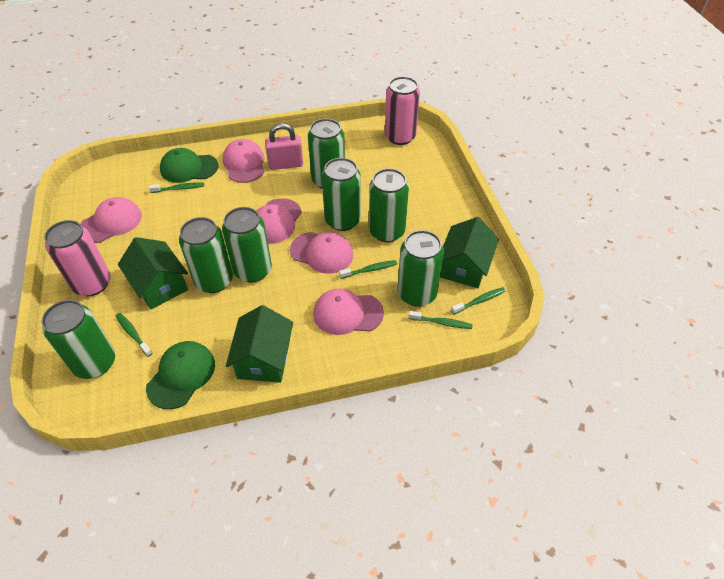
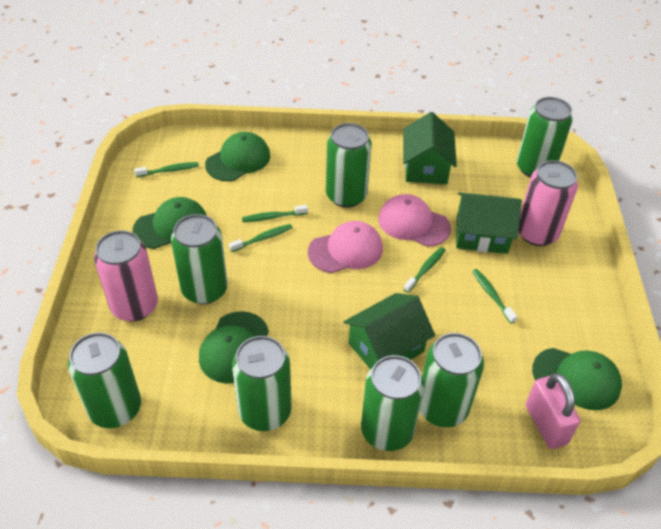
green cap: [146,341,215,409] [160,148,218,183] = 2 -> [132,197,207,249] [199,311,269,384] [205,132,270,181] [532,348,622,410] = 4
pink cap: [80,197,142,243] [223,139,265,183] [256,198,302,244] [290,232,353,274] [313,289,384,335] = 5 -> [308,221,383,273] [378,194,451,247] = 2

